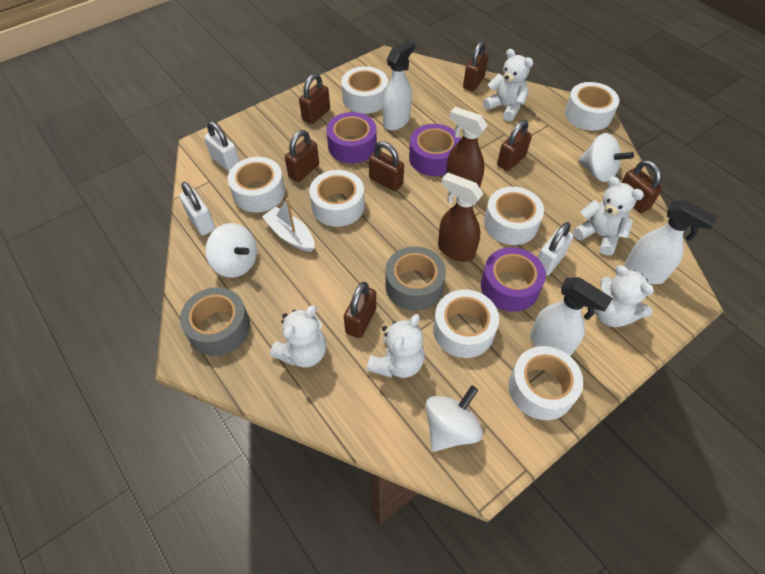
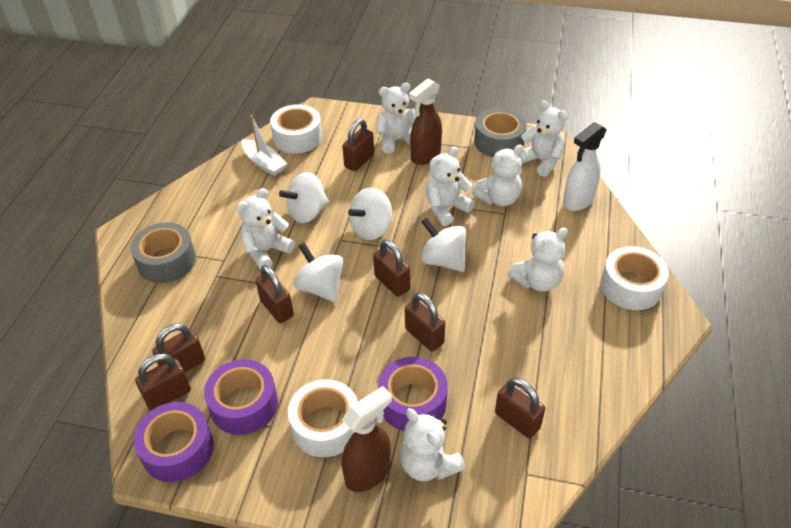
white padlock: [179,182,215,235] [204,121,240,172] [538,222,574,276] = 3 -> none = 0
white spinning top: [206,223,257,278] [425,385,483,452] [579,133,634,182] = 3 -> [279,172,329,223] [294,242,343,303] [348,187,392,240] [421,218,466,272] = 4
white spray bottle: [383,39,415,131] [530,277,613,356] [625,200,718,284] = 3 -> [563,122,606,211] = 1
white tape: [228,157,285,212] [309,170,365,227] [341,66,388,114] [433,290,499,358] [484,187,544,245] [509,346,583,420] [565,82,619,131] = 7 -> [270,104,322,154] [288,379,358,457] [601,246,669,310] = 3
white teddy bear: [270,305,326,368] [367,314,425,378] [483,49,533,122] [573,176,644,256] [595,265,654,327] = 5 -> [236,188,295,270] [376,83,417,153] [400,408,465,481] [426,147,475,226] [472,145,524,206] [508,228,568,292] [519,101,568,177] = 7

